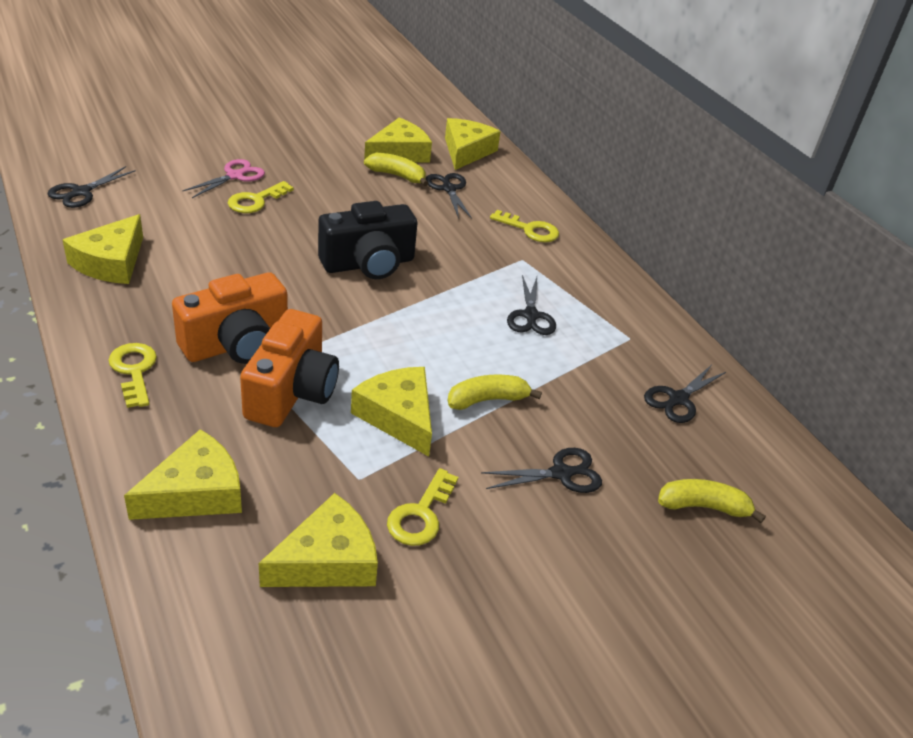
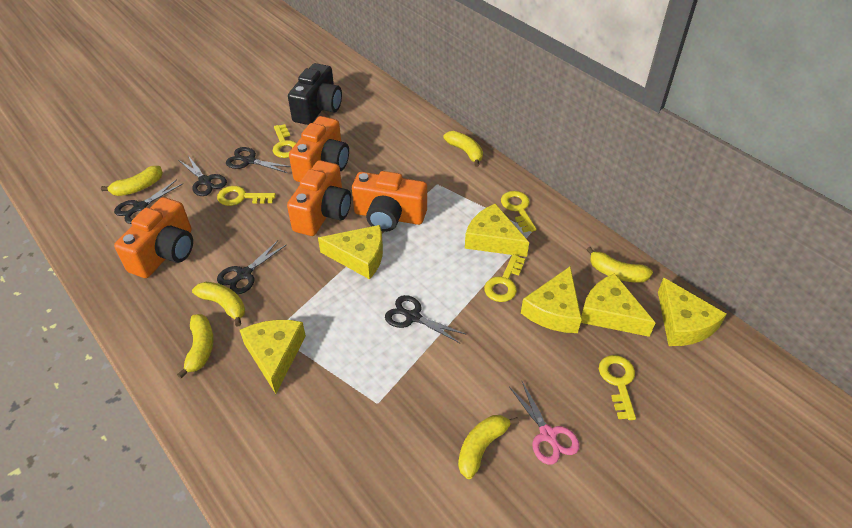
orange camera: [172,272,288,364] [240,309,339,427] = 2 -> [114,197,193,278] [287,160,351,236] [289,116,349,182] [352,171,427,232] = 4
yellow banana: [364,153,428,186] [447,375,542,410] [658,479,766,523] = 3 -> [101,166,163,196] [177,314,214,378] [192,282,245,327] [443,131,483,167] [458,415,519,479] [586,247,653,283] = 6
yellow key: [109,343,157,408] [228,181,294,213] [387,468,458,546] [490,210,559,242] = 4 -> [217,186,276,206] [273,124,296,158] [484,254,525,302] [501,191,537,232] [599,355,636,420] = 5

